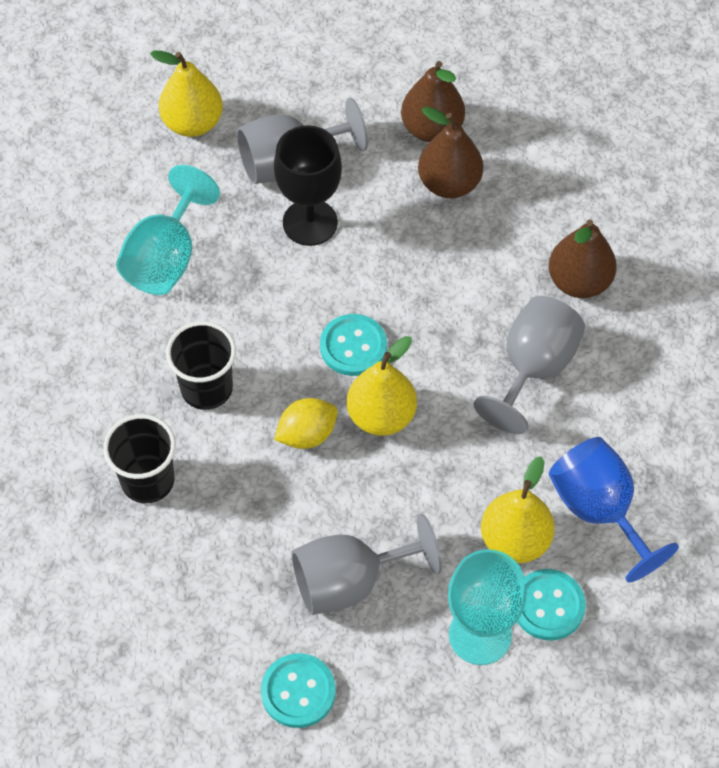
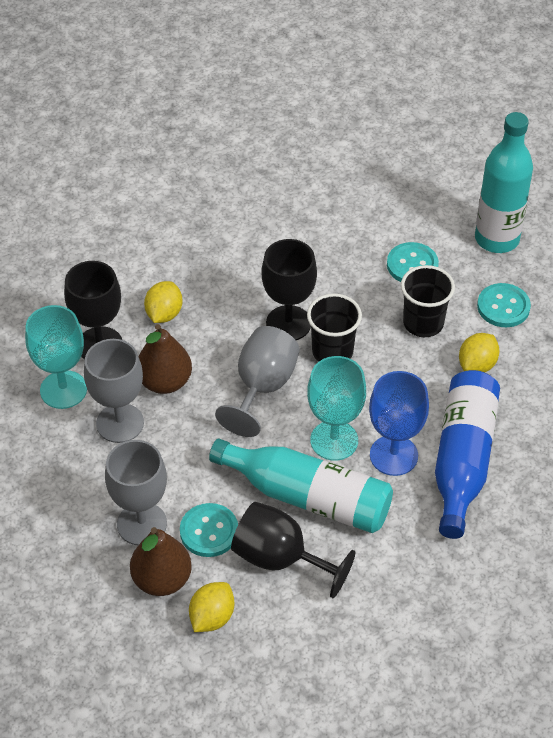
black goblet: [274,125,342,246] = 1 -> [64,261,122,360] [231,502,355,598] [261,239,317,340] = 3
blue bottle: none = 0 -> [435,370,500,539] = 1
brown pear: [401,61,465,142] [418,107,483,198] [549,220,617,298] = 3 -> [130,527,192,596] [138,324,192,394] = 2
turquoise bottle: none = 0 -> [209,439,393,533] [475,112,533,253] = 2
yellow lemon: [274,398,338,449] = 1 -> [144,281,182,323] [189,582,234,632] [459,333,500,372] = 3
yellow pear: [150,51,223,137] [347,336,417,436] [481,457,555,563] = 3 -> none = 0

